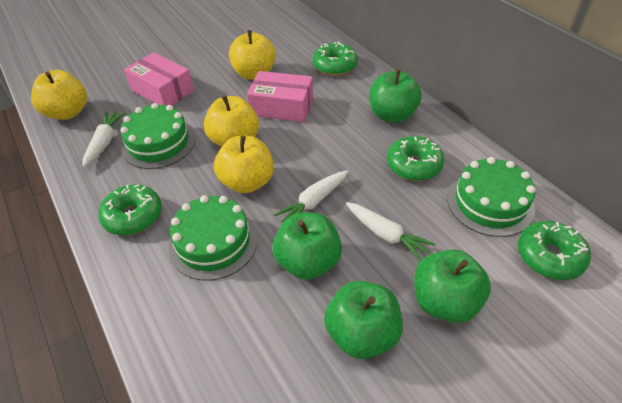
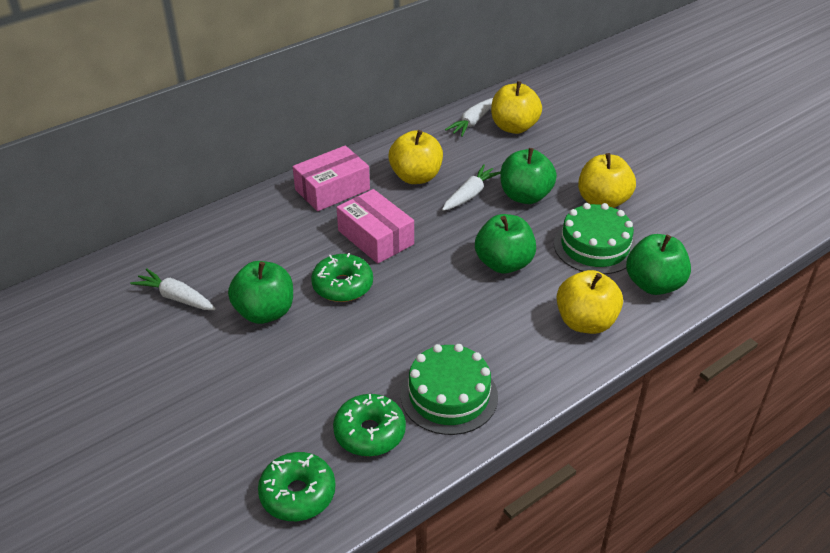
green cake: [121,103,196,169] [168,195,258,281] [447,157,536,237] = 3 -> [401,344,498,435] [554,203,636,274] = 2
green donut: [98,184,162,235] [313,42,358,76] [387,136,444,181] [518,221,591,280] = 4 -> [258,452,336,521] [311,253,373,302] [333,394,406,456] = 3

